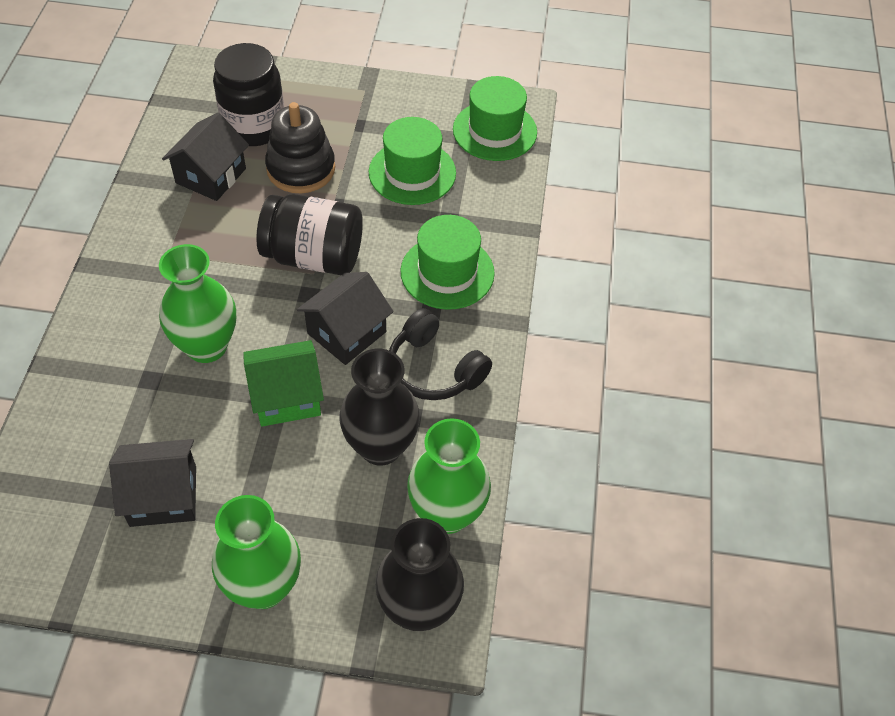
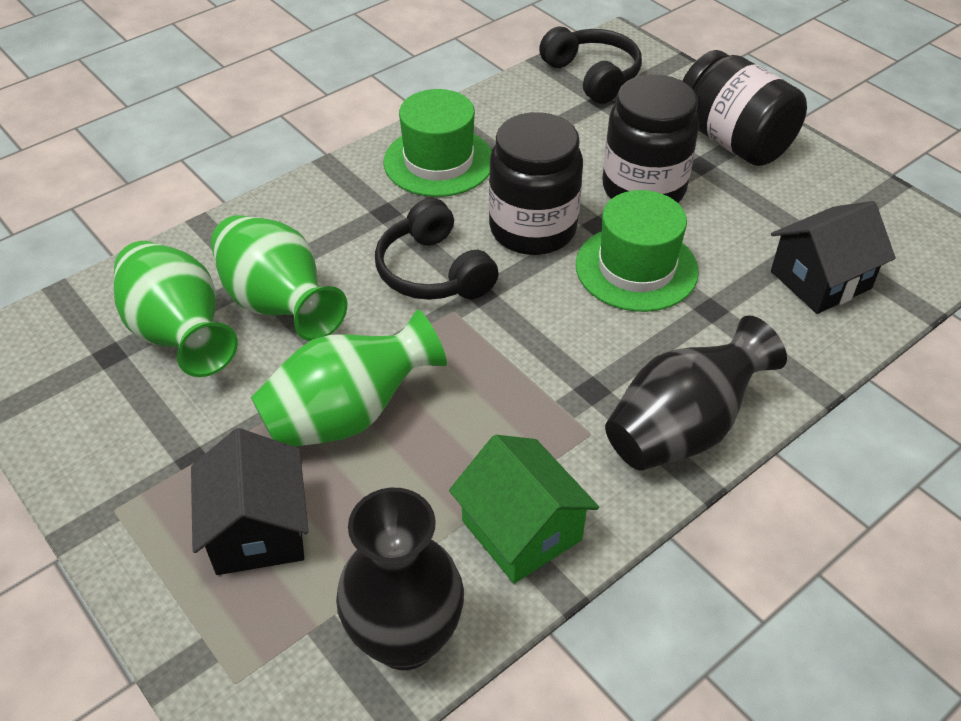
black headphones: [389,308,492,400] = 1 -> [375,198,499,300] [539,26,642,104] = 2
black house: [109,439,196,527] [162,112,249,201] [297,272,394,365] = 3 -> [191,428,309,575] [771,201,896,314] = 2
black jar: [213,43,284,146] [256,194,363,275] = 2 -> [489,112,583,255] [602,74,699,203] [682,50,807,166] = 3
black stacking toy: [265,102,335,193] = 1 -> none = 0
green hat: [369,117,456,205] [400,215,495,310] [453,76,537,161] = 3 -> [384,89,492,197] [576,190,699,312] = 2

